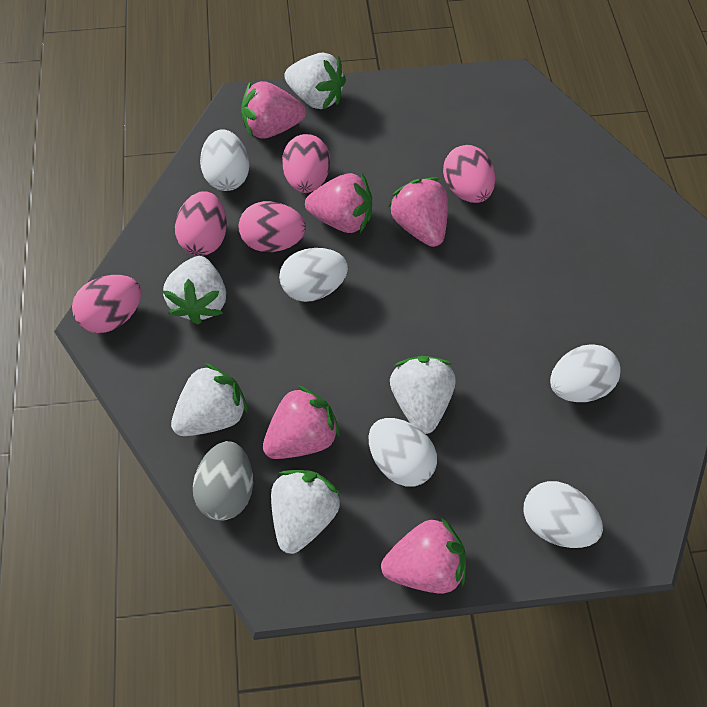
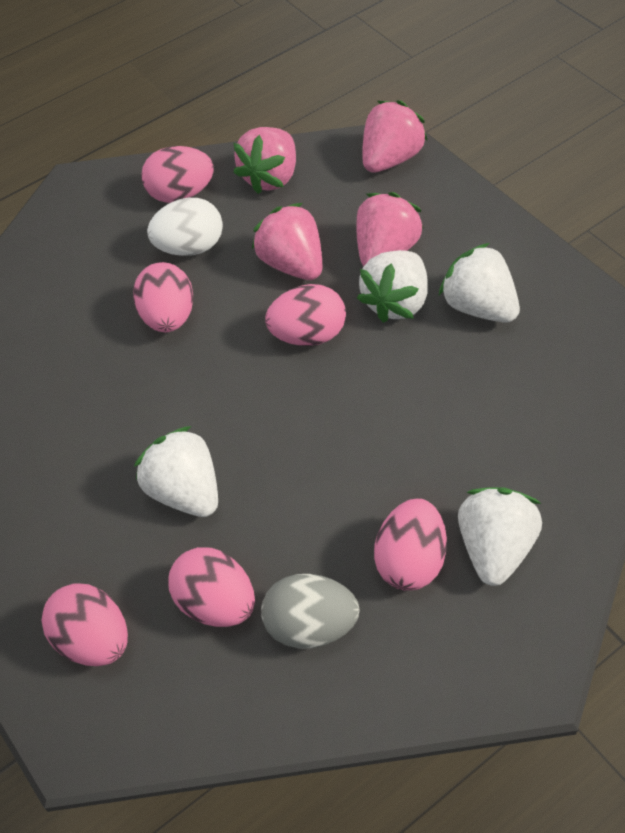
pink egg: [72,275,141,333] [175,191,227,256] [238,201,306,252] [282,134,330,193] [443,145,495,203] = 5 -> [41,583,128,666] [133,262,194,332] [141,146,214,203] [168,547,255,627] [265,284,346,346] [374,498,447,591] = 6
pink strawberry: [241,81,306,139] [263,385,340,459] [305,173,372,233] [381,518,466,593] [389,177,448,247] = 5 -> [233,127,296,194] [252,203,322,280] [356,192,424,267] [362,100,428,173] = 4
white egg: [200,129,249,191] [279,248,348,302] [369,418,437,486] [524,481,603,548] [550,344,621,402] = 5 -> [147,198,223,256] = 1
white strawberry: [163,256,226,324] [171,363,248,436] [271,470,341,554] [284,53,346,110] [390,356,456,434] = 5 -> [134,426,218,517] [357,250,428,323] [439,243,520,323] [458,487,542,586] = 4

